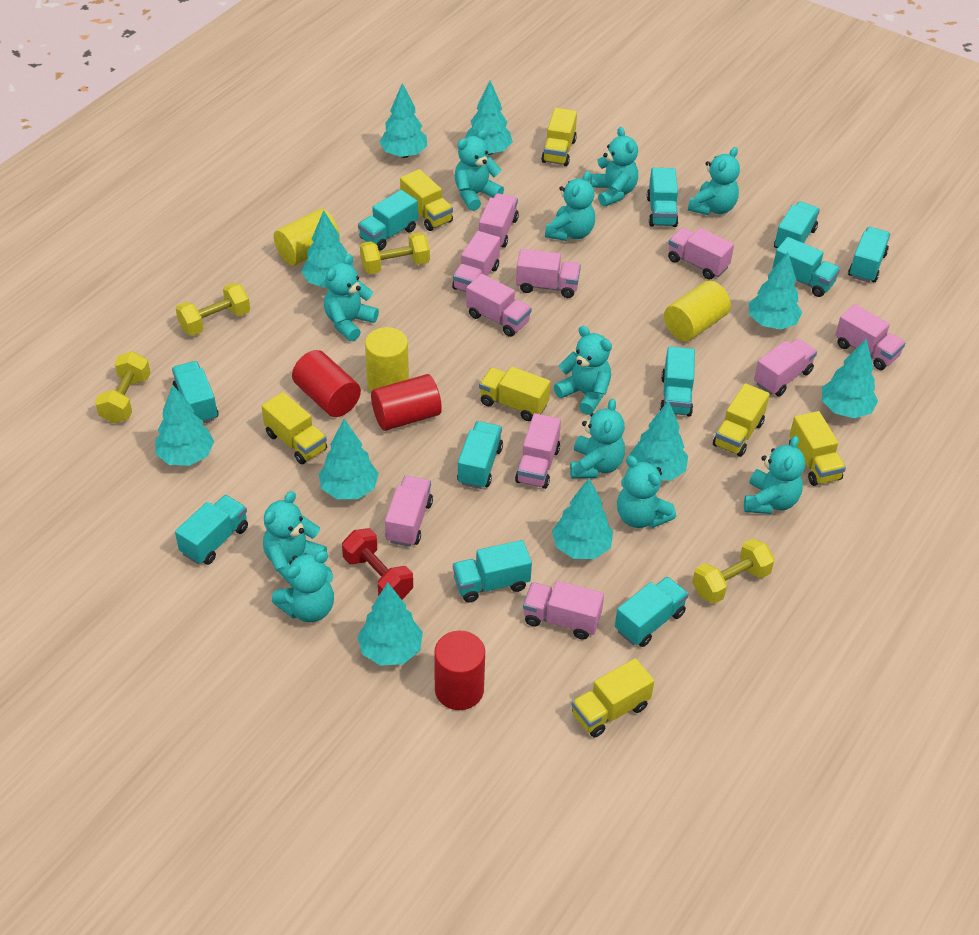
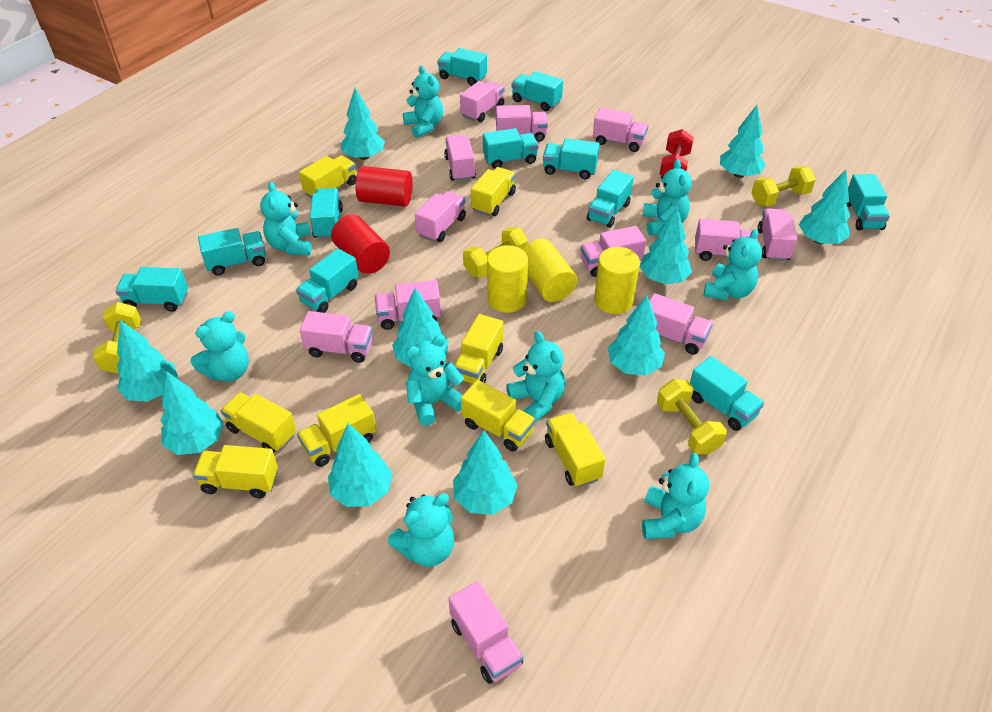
pink truck: [385,476,433,547] [452,231,500,292] [466,274,532,337] [479,193,519,248] [515,413,561,489] [516,249,581,298] [523,581,604,640] [668,228,734,279] [754,339,817,396] [835,304,905,370] = 10 -> [300,311,373,363] [375,280,441,330] [415,191,466,242] [444,135,476,181] [449,581,524,684] [460,81,504,122] [496,105,548,142] [581,226,646,277] [593,107,648,152] [649,293,713,355] [695,219,758,261] [757,208,797,261] = 12
red cylinder: [292,350,361,417] [371,374,442,431] [434,631,485,710] = 3 -> [331,215,390,274] [355,166,413,207] = 2
turquoise teddy bear: [263,491,327,586] [272,551,334,622] [324,254,379,341] [454,130,504,211] [545,171,595,241] [554,326,612,415] [570,399,625,478] [590,127,638,206] [617,456,676,528] [688,147,740,215] [744,436,805,514] = 11 -> [191,311,249,381] [260,182,312,255] [388,493,454,567] [403,66,443,138] [406,335,464,426] [506,331,565,422] [642,159,692,236] [642,453,709,539] [704,229,762,300] = 9
yellow truck: [261,392,327,464] [400,169,453,231] [479,367,551,421] [541,108,577,166] [571,658,654,738] [713,383,770,457] [789,411,846,486] = 7 -> [193,445,278,498] [221,392,296,453] [297,394,376,467] [299,155,356,198] [454,314,503,384] [461,380,536,452] [471,167,516,216] [545,412,606,487] = 8

